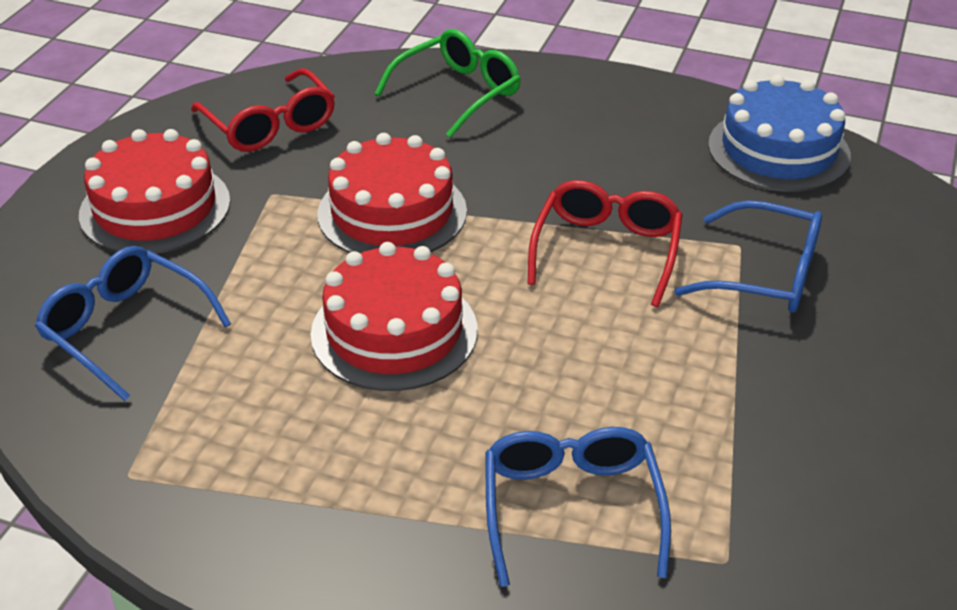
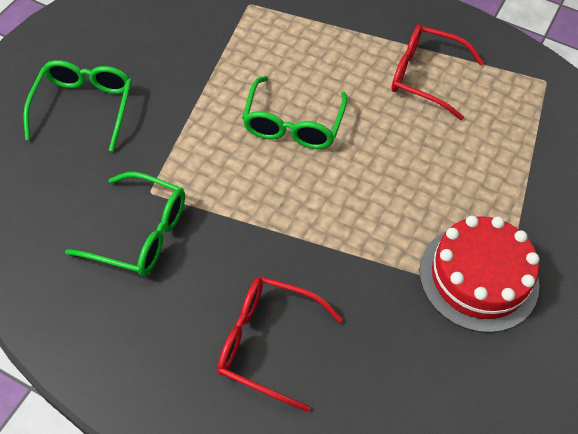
blue cake: [708,75,851,192] = 1 -> none = 0
blue glasses: [35,246,231,401] [485,427,671,587] [674,200,822,313] = 3 -> none = 0
green glasses: [374,29,521,138] = 1 -> [23,60,132,152] [65,172,185,276] [242,76,348,149] = 3
red cake: [79,129,230,254] [311,242,478,391] [317,133,467,253] = 3 -> [419,215,540,333] = 1

